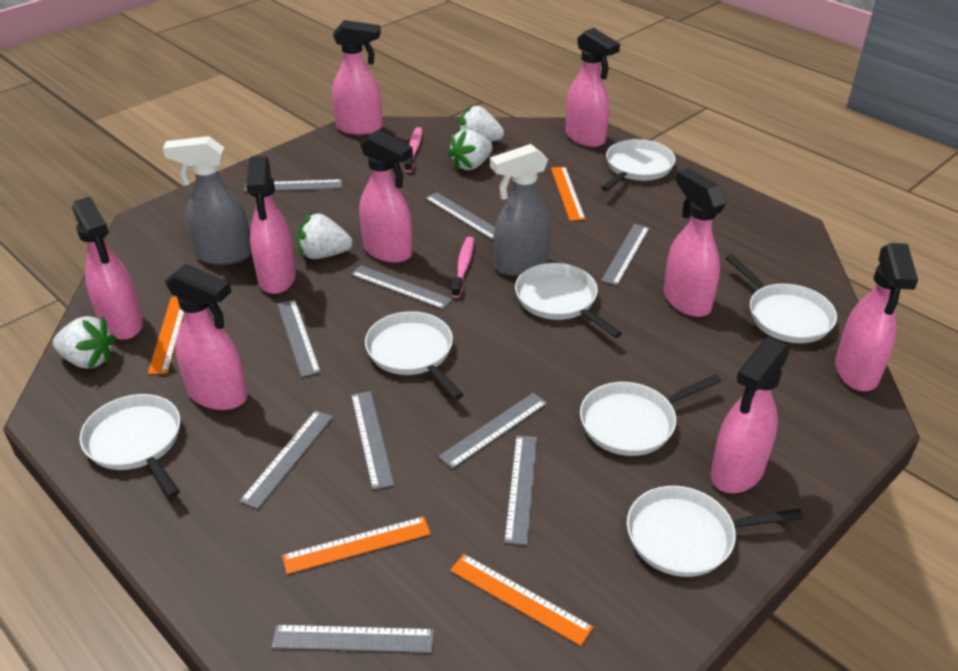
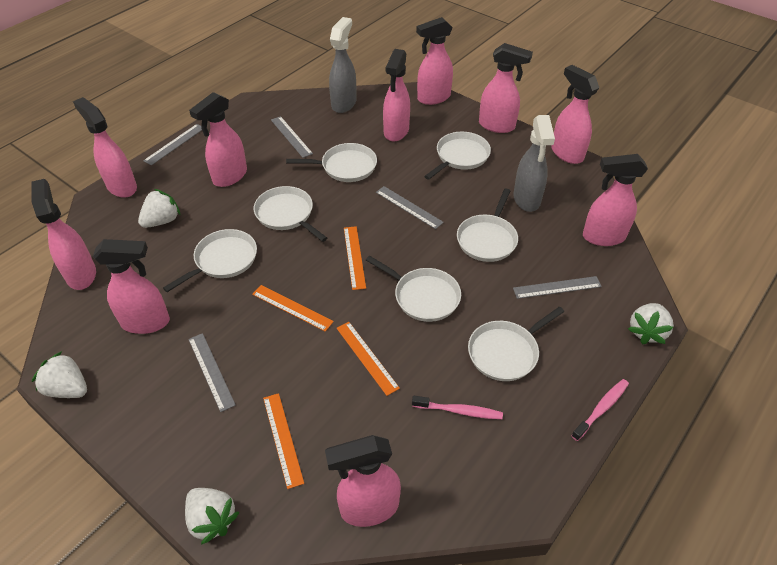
grey ruler: [240,410,333,509] [244,179,342,192] [272,625,434,653] [277,300,321,377] [351,265,453,309] [351,391,394,490] [425,192,495,240] [438,393,547,469] [504,435,537,545] [601,224,650,286] = 10 -> [143,124,202,166] [188,333,236,412] [271,116,313,158] [376,186,444,229] [513,276,602,299] = 5
pink spray bottle: [73,197,143,340] [165,263,247,410] [246,156,296,294] [332,20,382,135] [359,130,413,263] [566,28,620,147] [663,168,726,317] [711,337,790,493] [835,243,918,391] = 9 -> [31,179,96,290] [73,97,137,198] [93,239,170,334] [189,92,247,187] [325,435,401,527] [383,49,410,141] [416,17,453,105] [479,43,533,133] [551,65,599,164] [583,154,648,246] = 10

